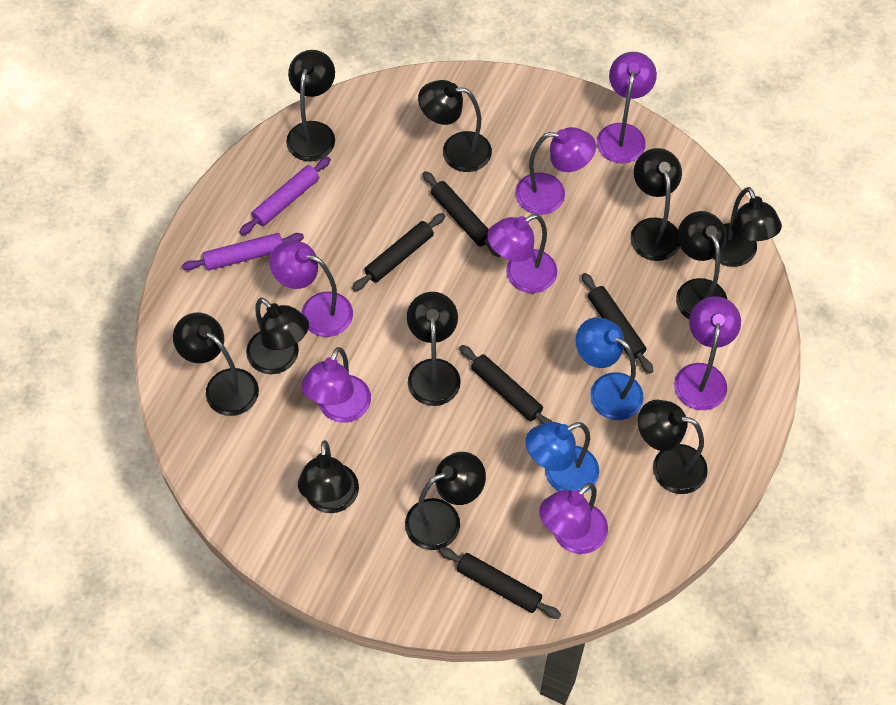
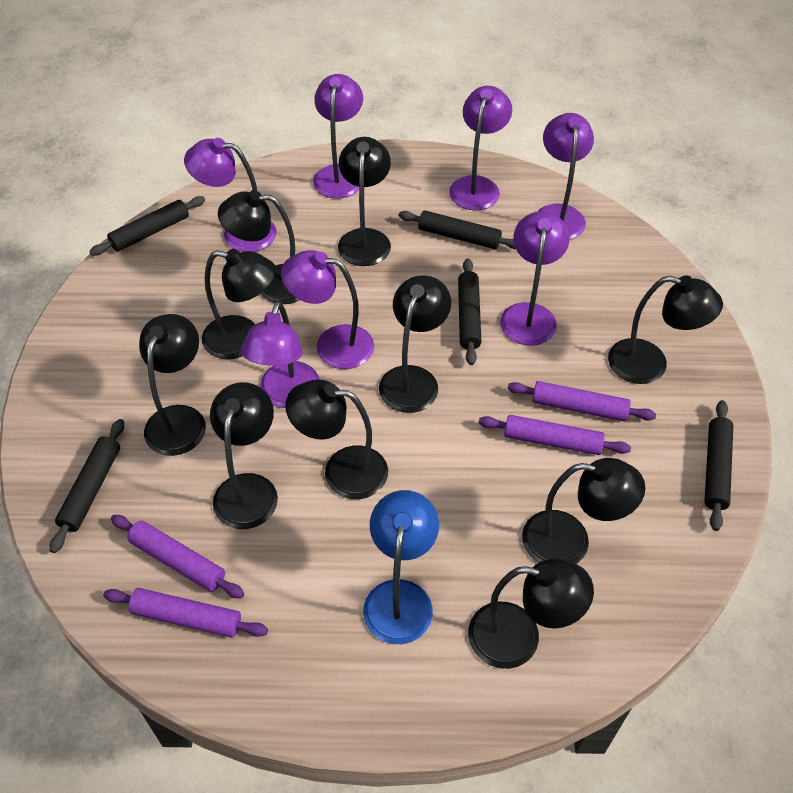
black lamp: [173,313,259,416] [246,297,309,374] [286,50,335,162] [298,440,359,513] [405,452,486,550] [407,292,461,406] [418,80,492,172] [630,148,682,261] [638,400,708,494] [676,211,728,319] [713,187,782,267] = 11 -> [139,314,206,456] [202,249,276,359] [210,382,278,529] [218,190,299,304] [285,380,388,499] [338,137,391,266] [379,275,451,413] [468,558,594,669] [522,458,645,564] [608,276,723,384] = 10
blue lamp: [526,422,599,492] [576,317,644,420] = 2 -> [363,490,439,644] = 1
purple rolling pin: [182,233,304,271] [240,157,331,235] = 2 -> [103,588,268,638] [111,515,244,598] [479,415,631,455] [508,381,656,421] = 4

